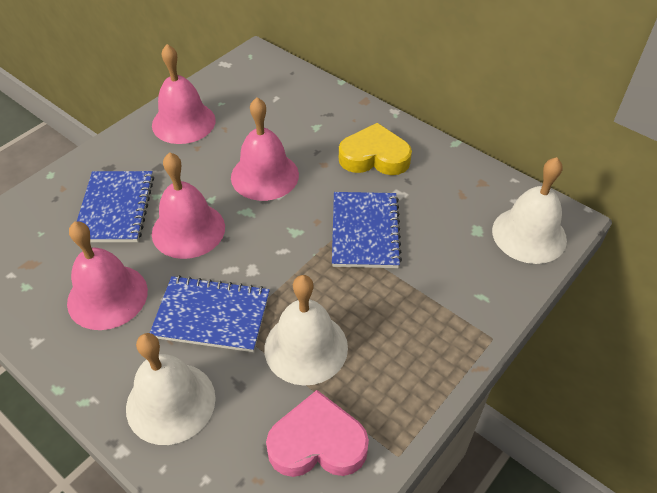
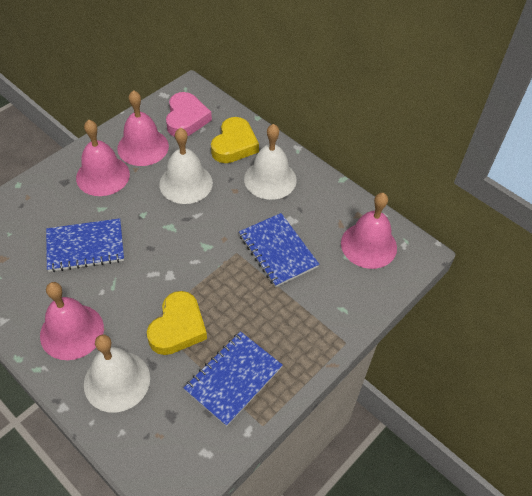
yellow heart: [339,123,412,175] = 1 -> [147,291,207,355] [211,117,259,163] = 2

